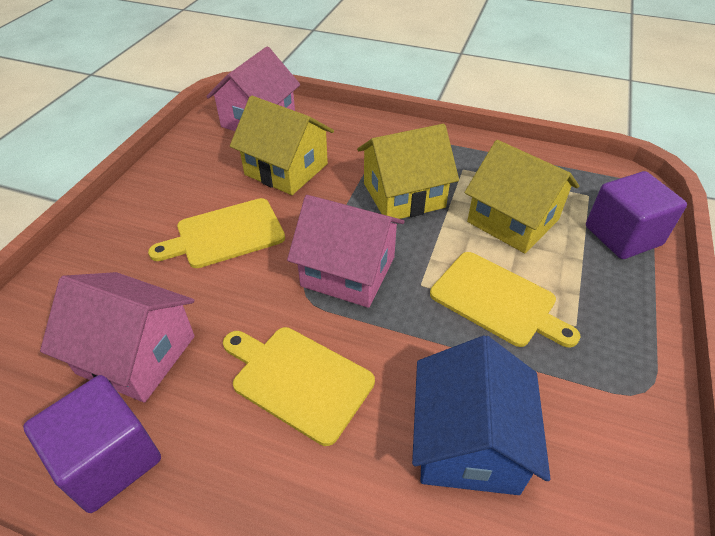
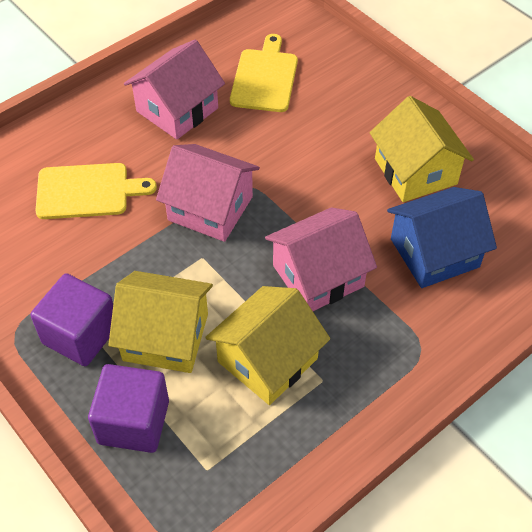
yellow cutting board: [148,198,285,268] [223,327,375,446] [430,252,581,348] = 3 -> [35,163,157,219] [230,34,298,112] = 2

